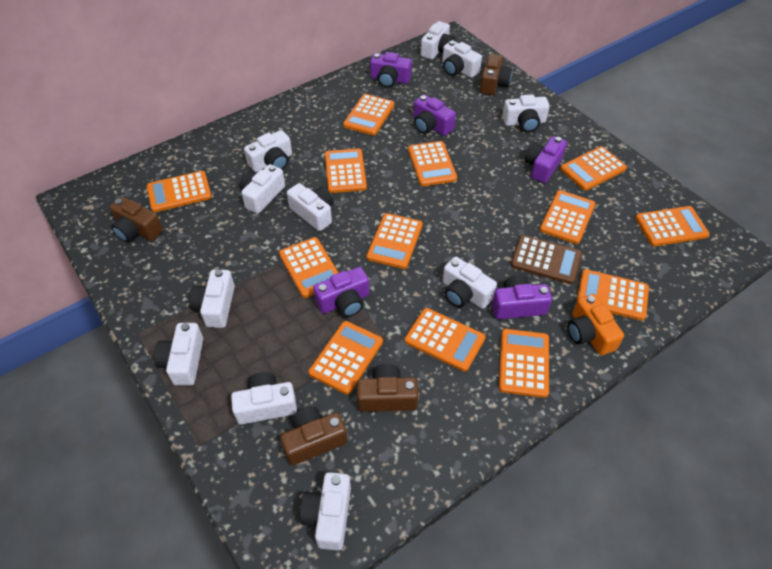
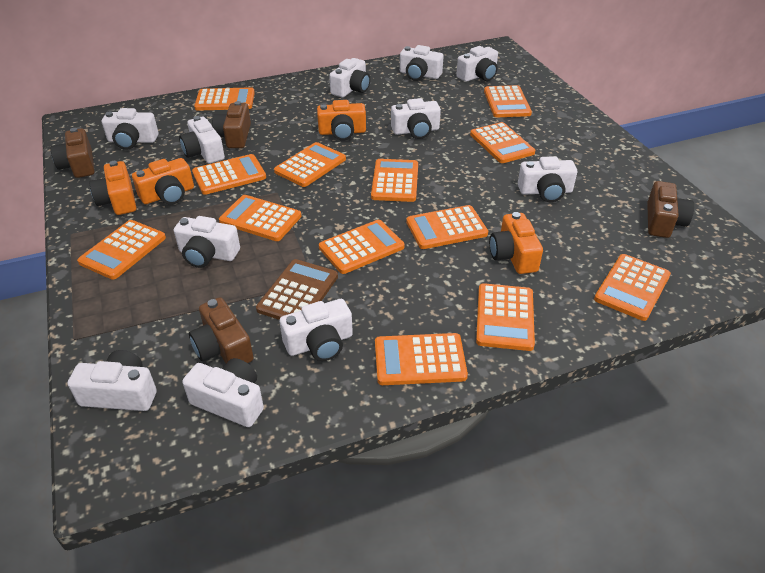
orange camera: [568,294,624,355] = 1 -> [90,161,136,215] [132,158,194,205] [317,100,366,141] [489,212,543,274] = 4
purple camera: [313,267,369,317] [370,52,412,88] [414,95,456,136] [492,275,552,319] [525,136,567,183] = 5 -> none = 0

